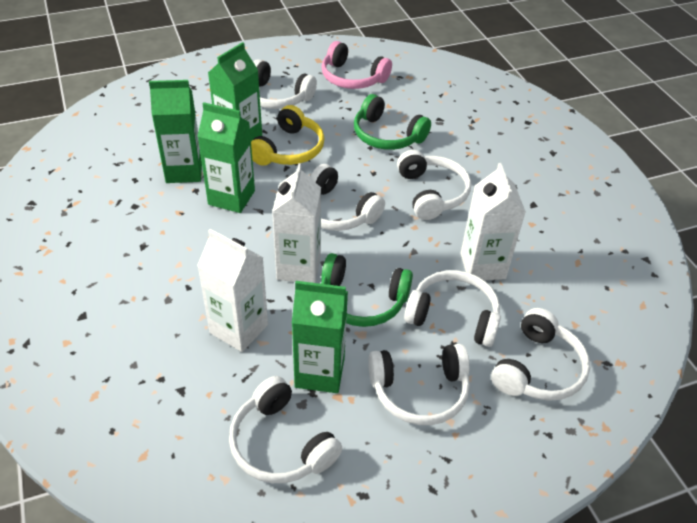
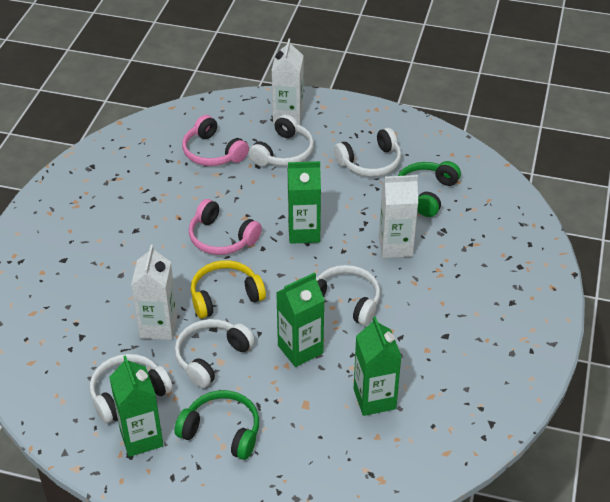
pink headphones: [321,41,392,89] = 1 -> [182,115,249,166] [189,199,262,255] = 2
white headphones: [229,376,342,483] [253,59,317,109] [310,164,385,231] [368,344,470,425] [397,150,471,220] [404,270,501,347] [491,308,590,401] = 7 -> [90,354,173,423] [175,319,255,388] [249,114,314,166] [316,265,380,326] [334,128,401,177] = 5

